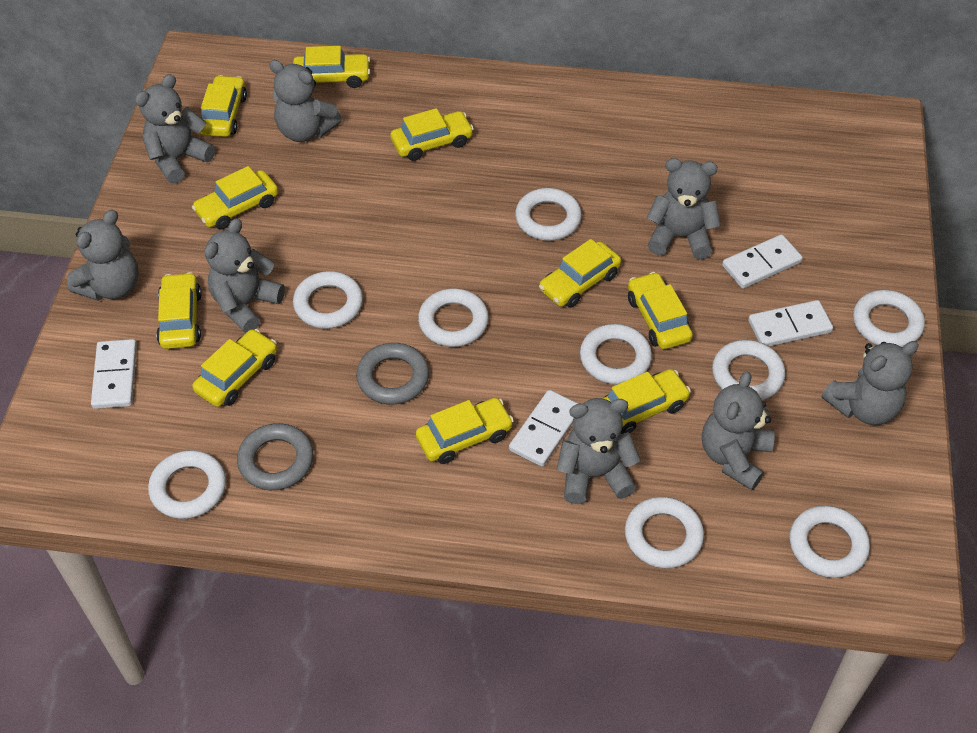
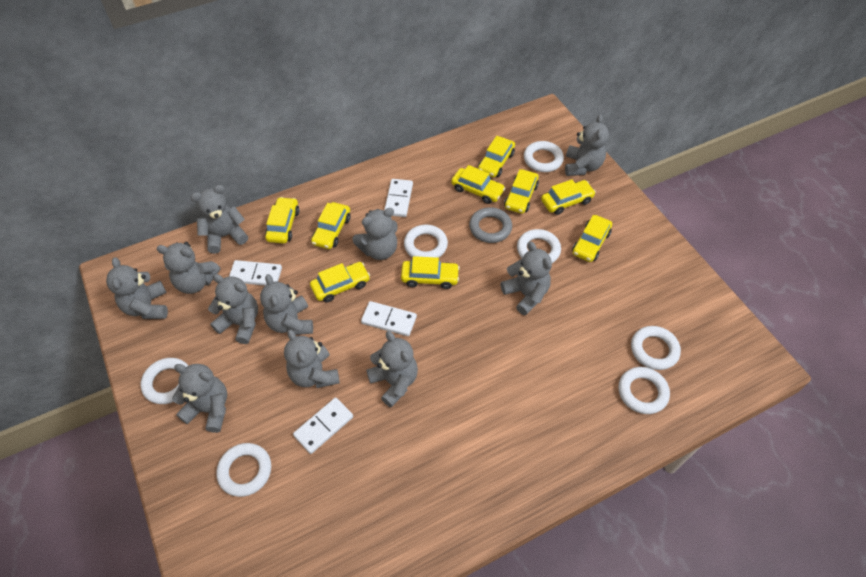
grey ring: [237,423,313,490] [356,343,429,405] = 2 -> [469,207,512,243] = 1
grey teddy bear: [67,210,139,301] [135,74,215,184] [204,218,285,333] [269,60,342,142] [557,398,641,504] [646,158,721,260] [702,372,775,490] [822,341,919,425] = 8 -> [106,257,168,319] [157,242,220,294] [172,364,227,433] [190,185,248,254] [208,274,258,344] [260,274,313,335] [284,329,340,388] [352,208,398,260] [366,331,418,407] [501,241,552,316] [565,114,609,176] = 11
white ring: [148,450,226,519] [293,271,363,329] [418,288,489,347] [515,188,582,241] [580,324,652,385] [625,497,704,568] [712,340,785,400] [790,506,870,578] [853,290,925,348] = 9 -> [141,358,189,404] [216,443,271,497] [404,225,448,258] [517,229,561,263] [524,141,564,172] [618,367,670,414] [631,326,681,370] = 7
yellow car: [156,272,202,349] [192,166,278,230] [192,329,277,407] [200,75,247,137] [293,46,370,88] [390,108,474,161] [416,398,514,464] [539,239,621,308] [603,369,691,434] [628,272,693,349] = 10 -> [265,197,299,244] [310,262,370,302] [311,202,351,249] [401,256,460,289] [451,165,505,204] [478,136,515,177] [504,169,539,214] [541,179,596,215] [572,215,612,262] = 9

